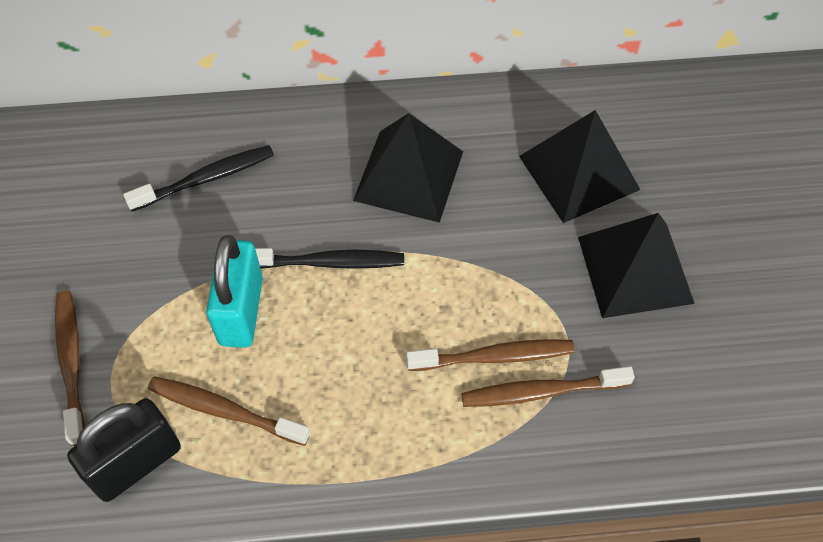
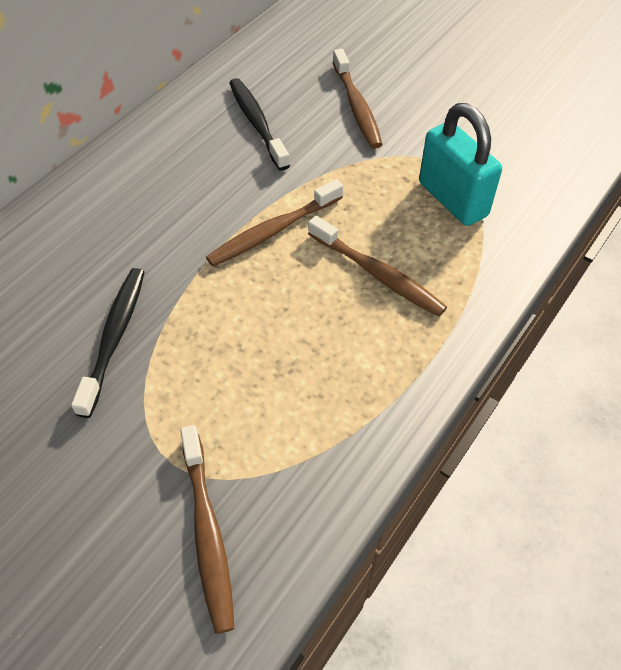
black padlock: [67,398,181,502] = 1 -> none = 0
black pyramid: [353,113,463,223] [519,110,640,223] [578,213,695,318] = 3 -> none = 0

